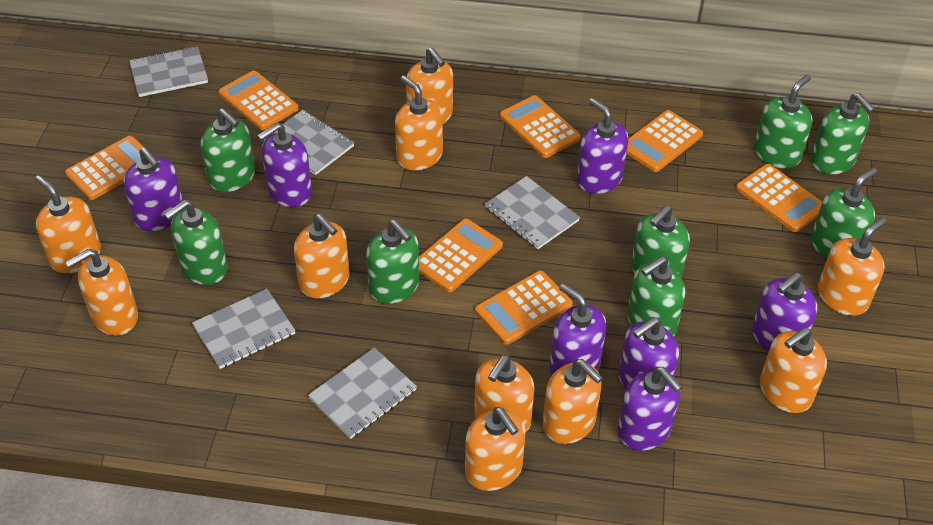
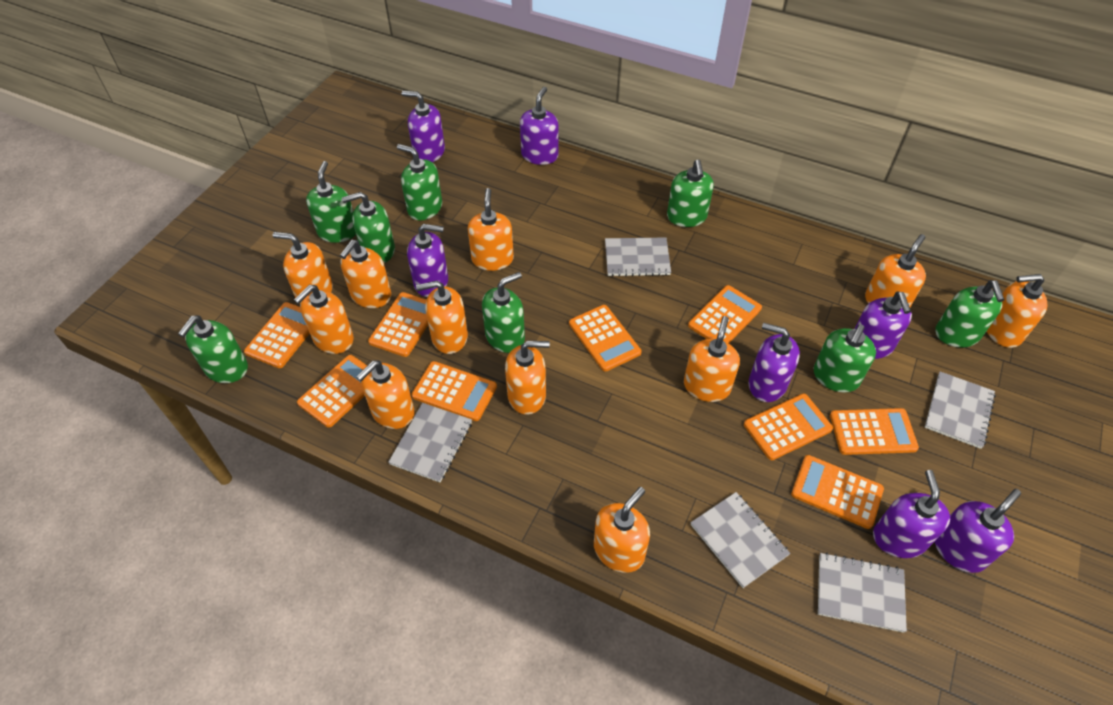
orange calculator: [65,136,144,200] [218,71,298,130] [419,218,503,292] [475,271,573,345] [500,95,581,158] [627,110,703,172] [736,164,822,232] = 7 -> [244,302,310,368] [297,355,367,428] [368,292,428,357] [412,361,497,421] [569,305,642,372] [688,285,762,343] [744,394,833,460] [791,455,884,529] [830,408,919,455] = 9
orange soap dispenser: [35,175,101,274] [65,249,138,336] [294,214,350,298] [395,75,443,170] [406,47,453,124] [465,407,526,491] [474,355,535,432] [542,359,603,444] [760,327,827,413] [818,217,886,316] = 10 -> [273,232,333,304] [294,285,354,354] [340,240,391,308] [356,360,415,429] [416,280,468,354] [468,188,514,271] [505,341,550,415] [594,487,650,573] [684,316,740,402] [865,234,926,307] [987,274,1047,348] = 11

